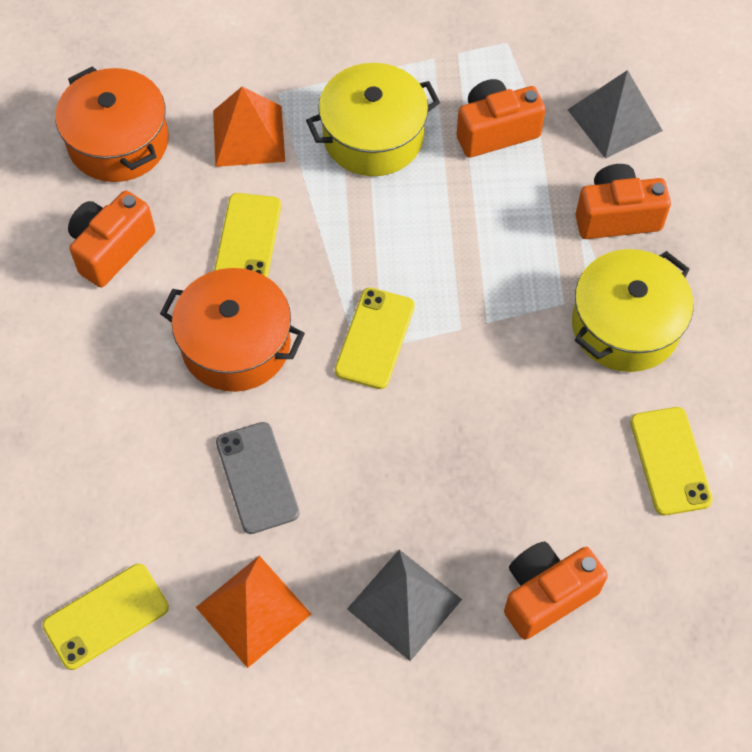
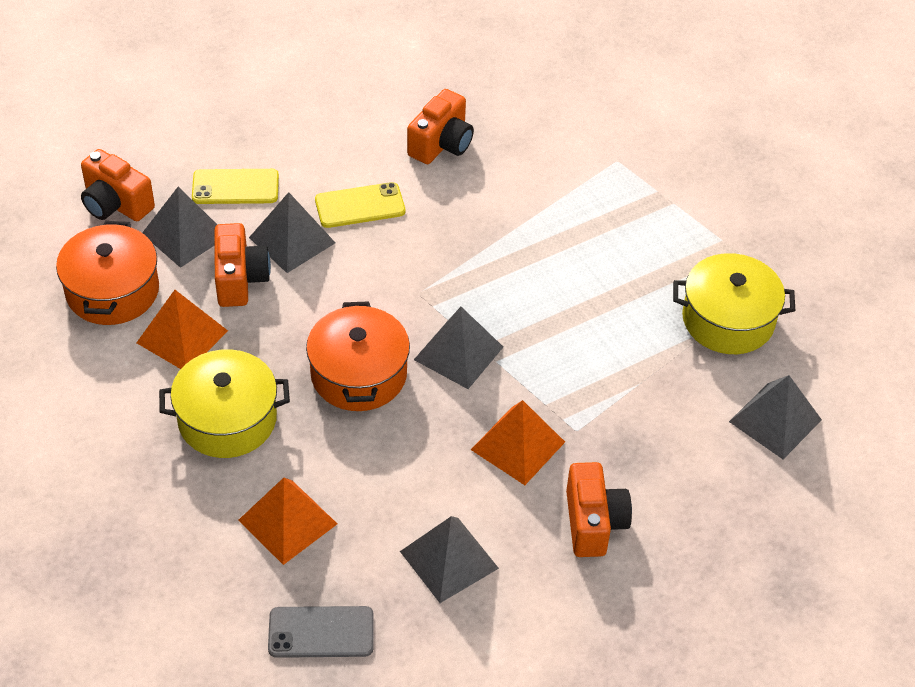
grey pyramid: [347,550,462,661] [568,70,663,159] = 2 -> [142,187,217,268] [249,192,335,273] [400,516,499,603] [414,307,503,389] [729,375,822,459] = 5
orange pyramid: [196,556,311,668] [213,86,285,167] = 2 -> [136,290,228,369] [239,478,337,565] [471,400,565,485] = 3
yellow phone: [43,564,169,670] [214,193,281,278] [335,288,415,389] [630,407,713,515] = 4 -> [192,169,279,204] [315,182,405,228] = 2

